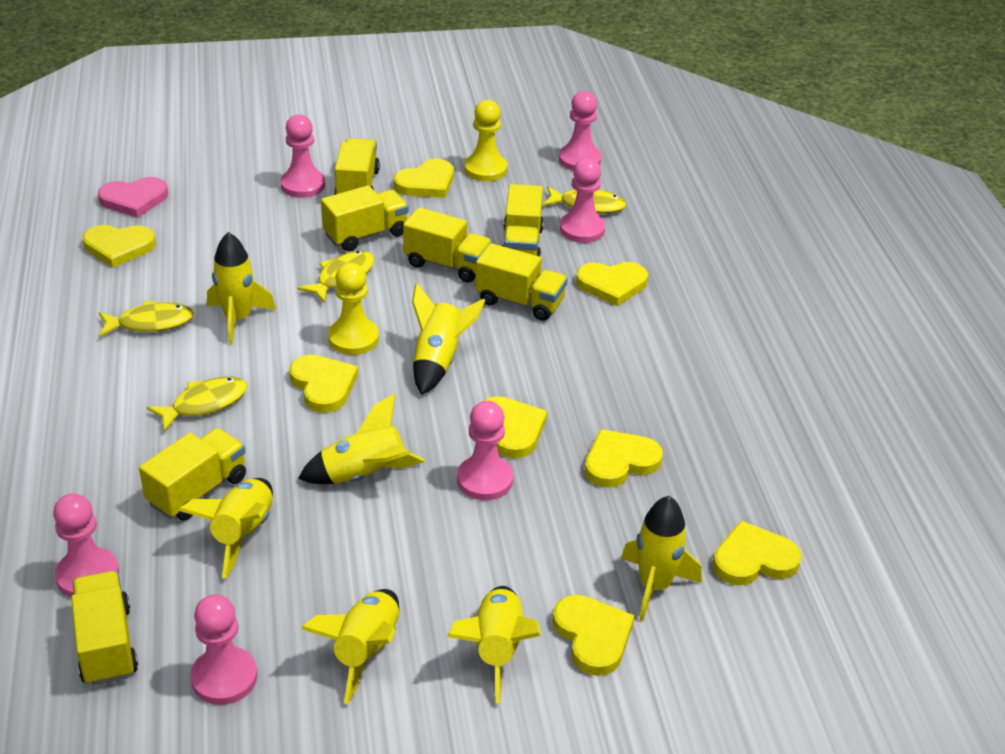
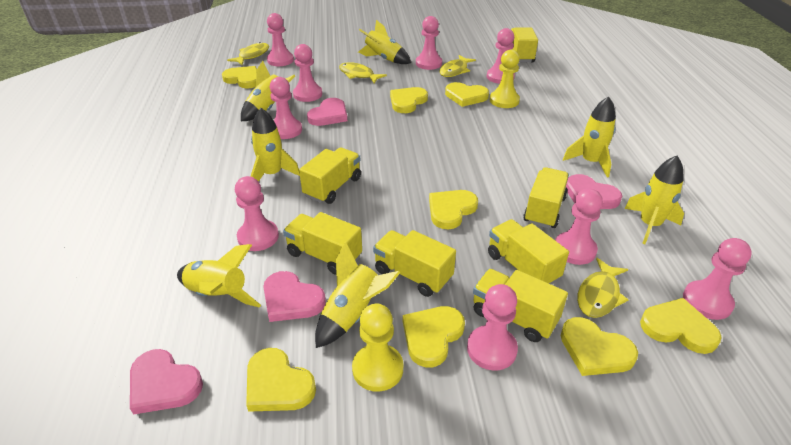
pink heart: [98,177,168,218] = 1 -> [130,349,203,415] [263,271,326,322] [307,98,347,126] [566,174,622,209] = 4
pink pawn: [53,493,119,597] [190,594,257,705] [280,114,325,198] [457,401,513,500] [559,91,601,171] [560,158,605,243] = 6 -> [235,176,279,251] [267,13,294,66] [270,77,302,139] [293,44,322,102] [416,16,442,70] [467,284,518,370] [487,28,515,84] [555,188,603,265] [683,238,752,320] = 9

